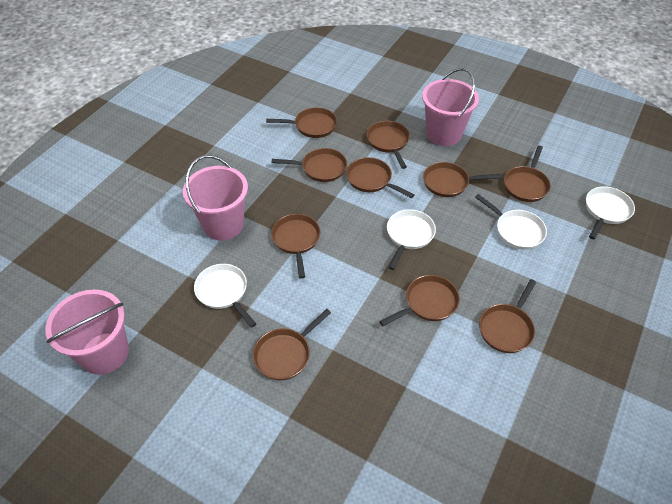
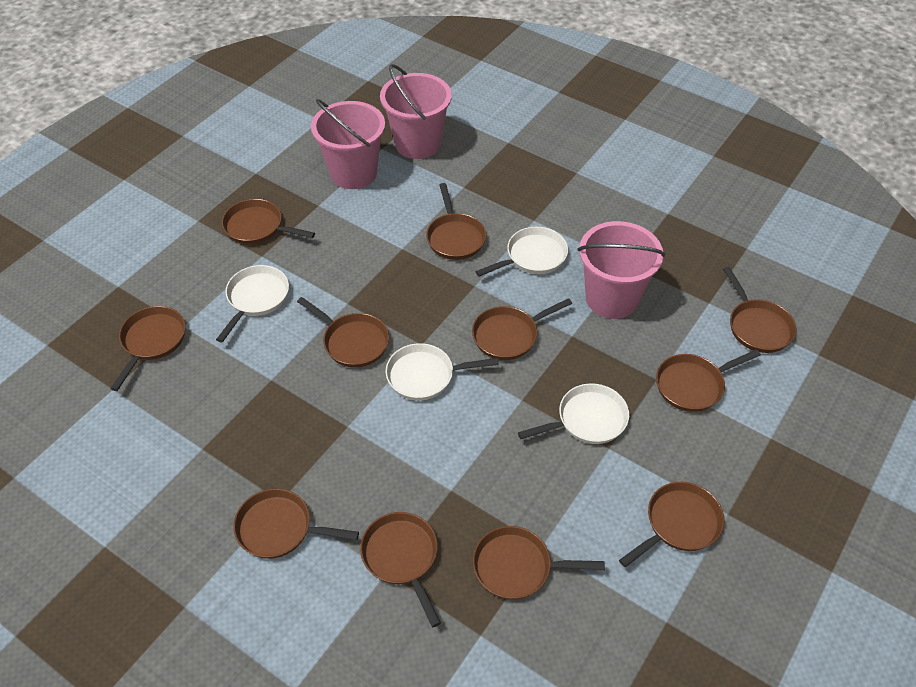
brown pan: [253,309,331,380] [266,107,337,138] [271,214,320,279] [272,148,347,182] [346,157,414,198] [367,121,410,169] [380,275,460,326] [423,162,501,197] [479,279,536,353] [504,146,551,202] = 10 -> [110,306,185,391] [222,199,315,244] [233,488,359,559] [297,297,389,368] [360,512,441,627] [426,183,486,260] [472,298,572,360] [473,526,605,600] [619,482,724,567] [656,349,761,412] [723,267,796,353] = 11

